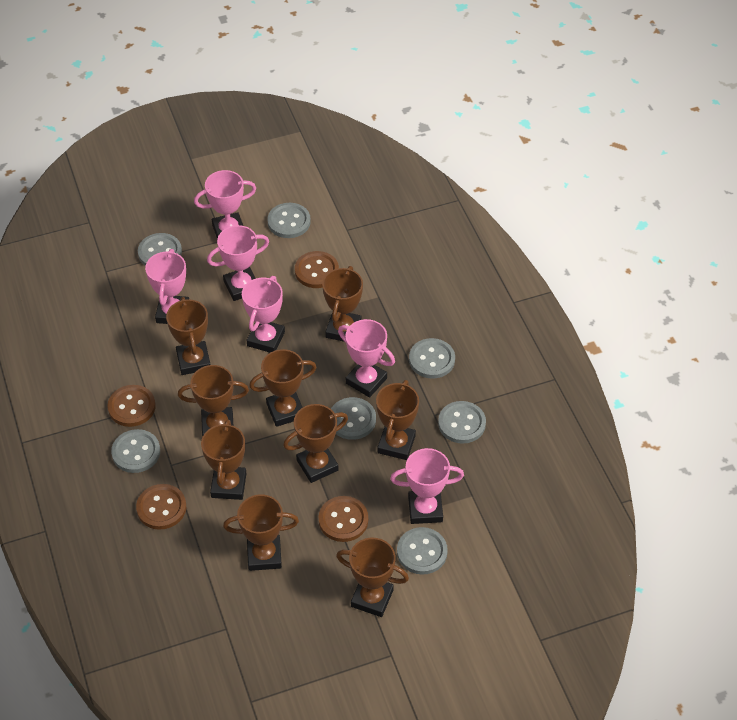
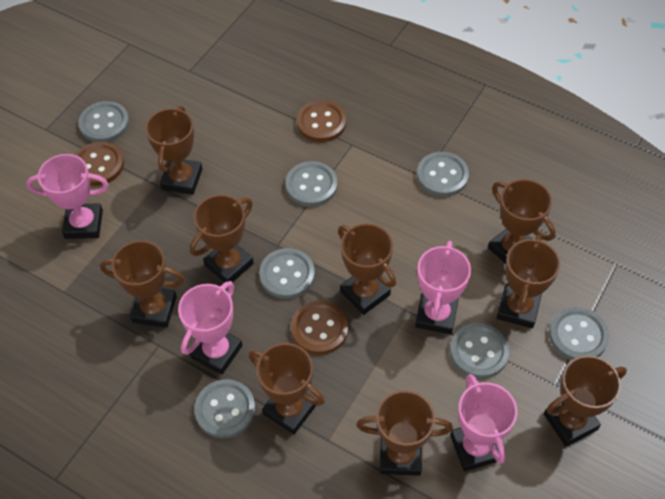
brown button: [108,385,156,427] [136,484,186,530] [295,251,339,288] [319,496,368,542] = 4 -> [75,142,124,186] [291,301,348,355] [297,100,346,142] = 3
pink trophy: [145,249,189,324] [194,170,256,239] [207,225,269,301] [242,276,285,353] [338,319,395,398] [390,448,464,524] = 6 -> [26,154,109,239] [178,281,243,375] [415,241,471,335] [450,374,517,471] = 4

